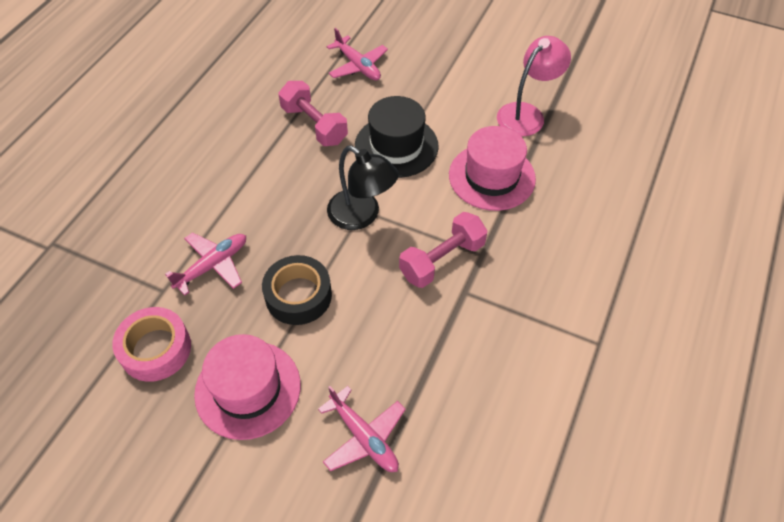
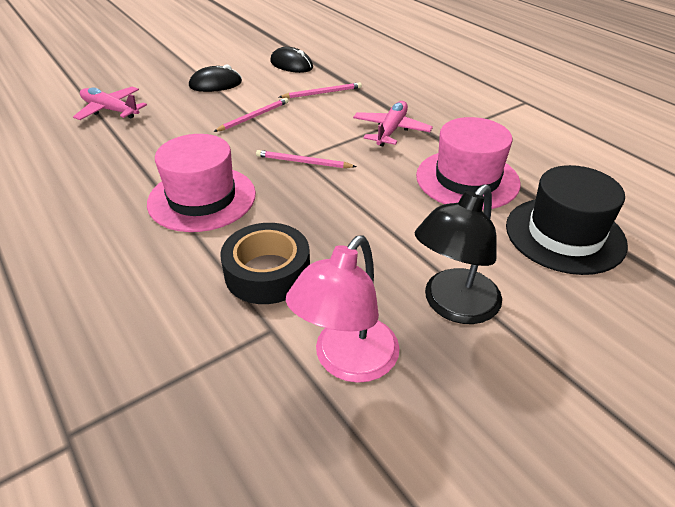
black mouse: none = 0 -> [189,65,242,92] [270,47,313,73] = 2
pink dumbbell: [278,81,348,146] [399,212,487,288] = 2 -> none = 0
pink pencil: none = 0 -> [214,98,289,132] [256,150,357,168] [279,82,362,98] = 3
pink plane: [165,232,246,295] [318,386,406,472] [327,28,388,81] = 3 -> [73,87,147,120] [353,101,433,146] = 2
pink tape: [112,307,191,382] = 1 -> none = 0

